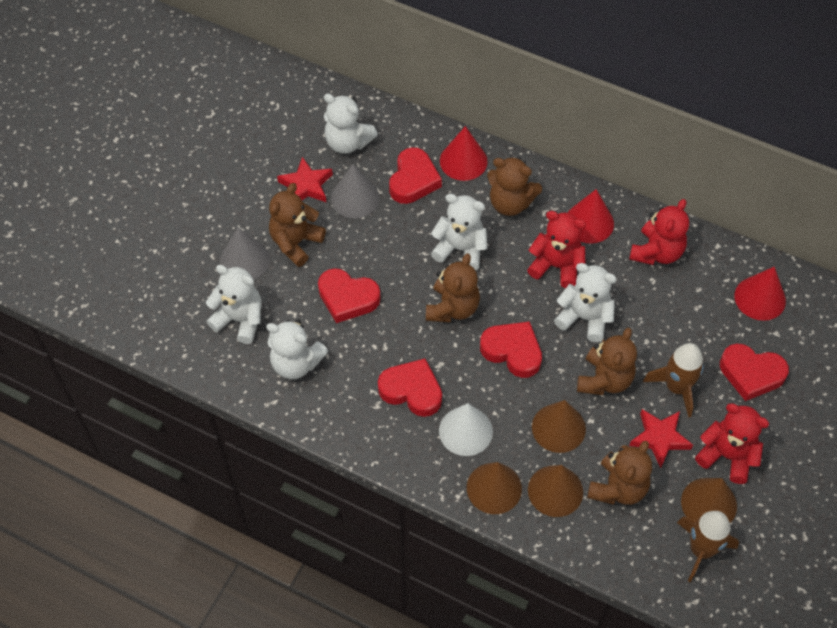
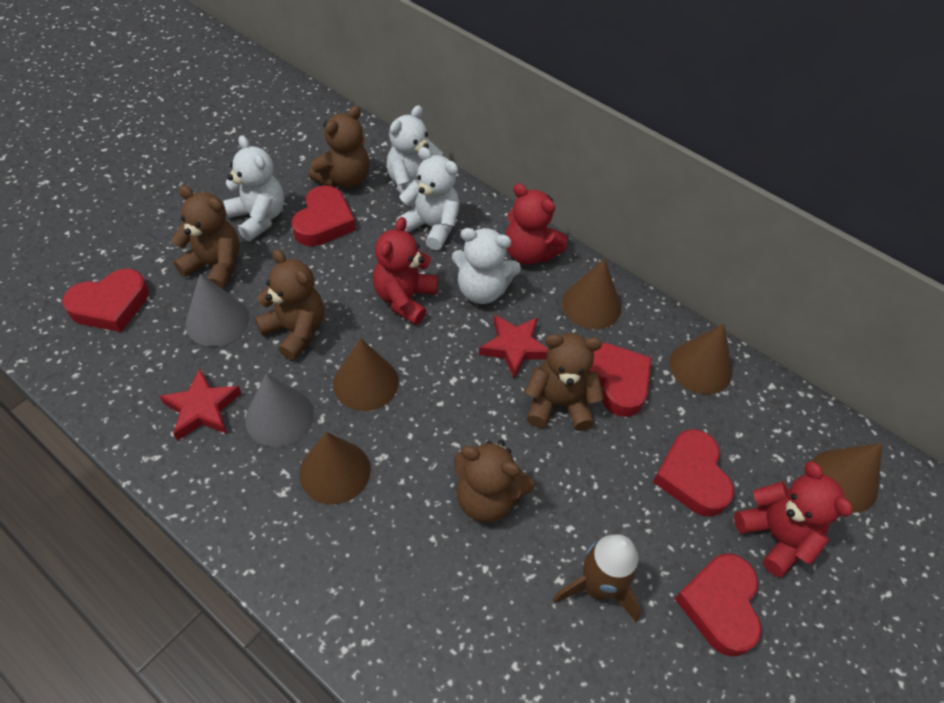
brown cone: [467,462,522,514] [528,465,583,517] [532,400,586,453] [681,478,737,523] = 4 -> [299,432,370,504] [333,338,399,411] [562,259,621,329] [670,324,732,394] [812,443,882,513] = 5
brown rocket: [643,343,704,417] [677,511,739,582] = 2 -> [553,534,641,622] = 1
red cone: [440,126,488,181] [568,189,614,243] [735,267,786,321] = 3 -> none = 0
white cone: [439,403,493,456] = 1 -> none = 0
white teddy bear: [206,265,261,344] [266,319,328,379] [324,94,378,154] [431,194,487,270] [554,263,617,342] = 5 -> [223,135,284,241] [387,105,443,207] [396,147,460,251] [452,228,521,304] = 4

